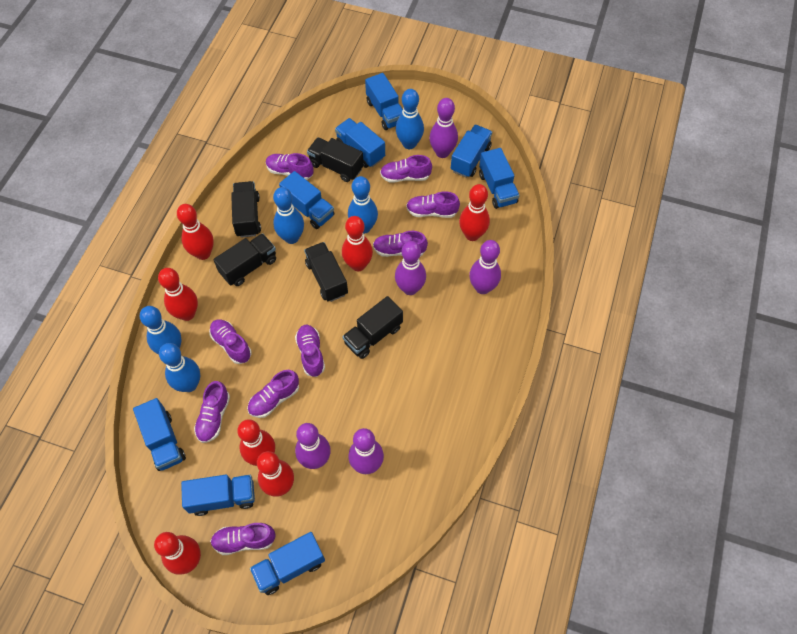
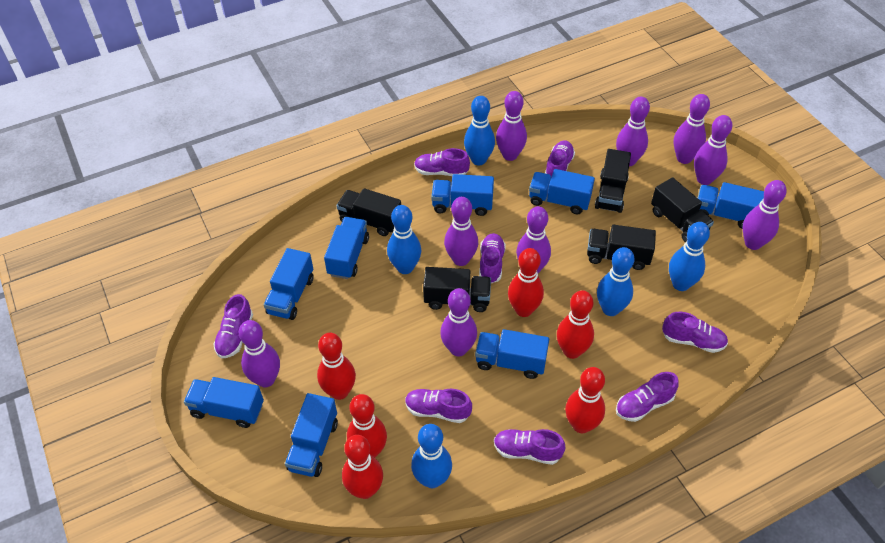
purple bowling pin: [295,423,331,469] [348,428,384,474] [395,241,426,295] [429,98,458,158] [469,240,501,294] = 5 -> [239,320,280,388] [440,288,477,357] [444,197,478,266] [496,91,527,161] [516,206,551,273] [616,97,650,167] [673,94,710,164] [694,115,732,185] [743,180,787,250] = 9
purple shoe: [194,381,230,443] [209,319,251,364] [210,523,276,555] [247,370,299,418] [266,153,314,180] [295,325,325,377] [373,231,428,257] [380,155,432,183] [406,191,460,218] = 9 -> [213,294,253,358] [405,389,472,423] [414,148,470,176] [479,233,506,283] [494,429,566,465] [545,140,575,177] [616,372,679,422] [662,312,728,353] = 8
red bowling pin: [154,532,201,575] [158,268,198,321] [177,204,214,260] [237,419,275,466] [257,451,294,497] [342,216,373,271] [459,184,490,241] = 7 -> [317,333,356,400] [342,435,383,499] [347,394,387,457] [508,248,544,317] [557,290,594,359] [565,367,605,433] = 6

